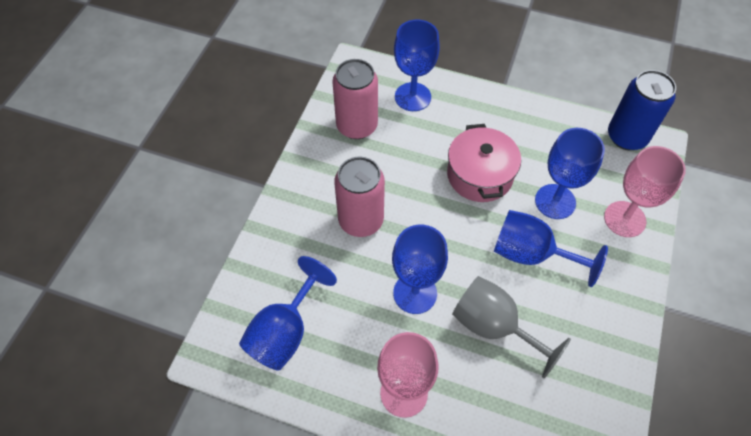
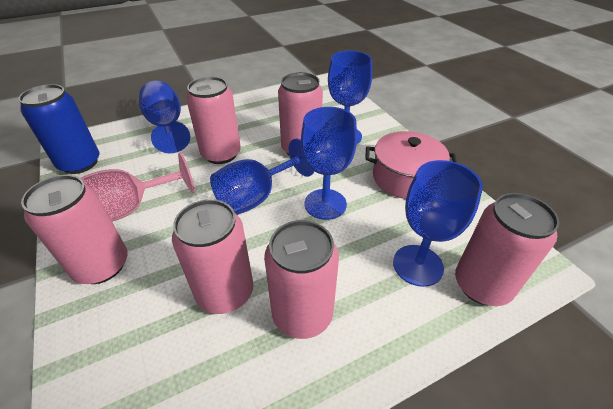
grey goblet: [452,276,571,378] = 1 -> none = 0
pink can: [332,59,378,139] [334,156,385,237] = 2 -> [21,175,128,284] [172,199,253,314] [186,77,241,164] [264,220,339,339] [278,72,323,155] [455,193,560,306] = 6
pink goblet: [377,332,439,418] [604,146,686,237] = 2 -> [81,152,195,222] = 1

